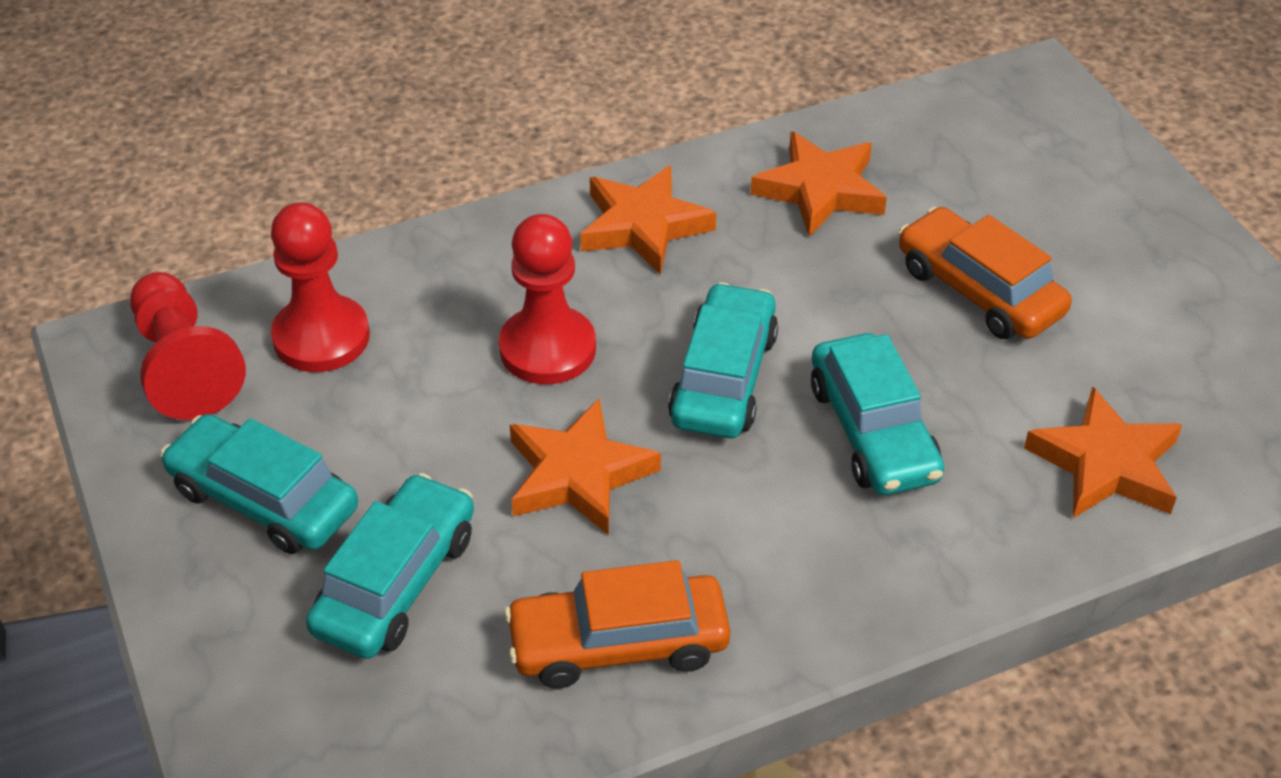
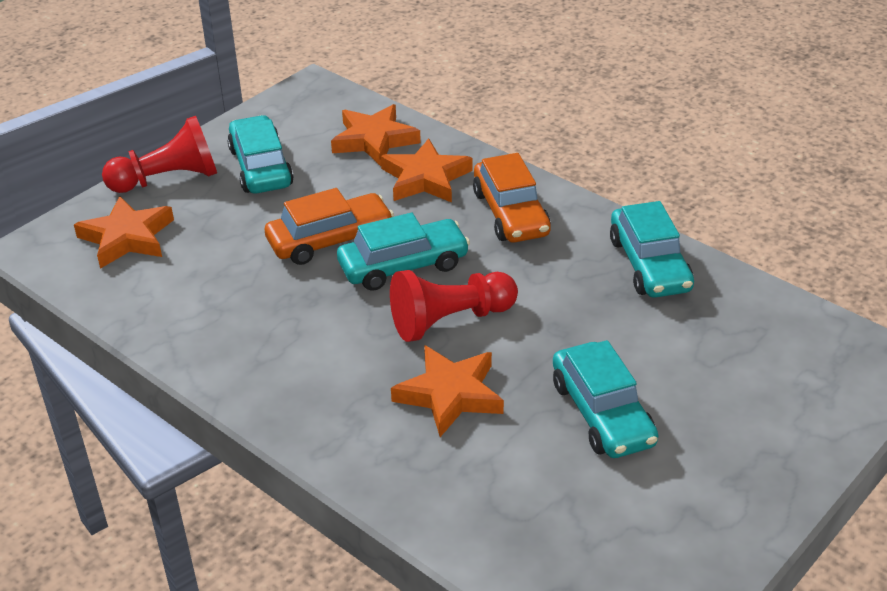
red pawn: [130,272,246,420] [271,202,370,372] [499,214,596,384] = 3 -> [102,116,217,193] [390,270,518,342] = 2

